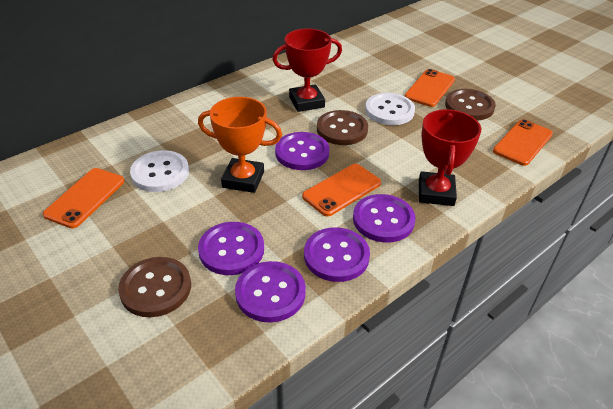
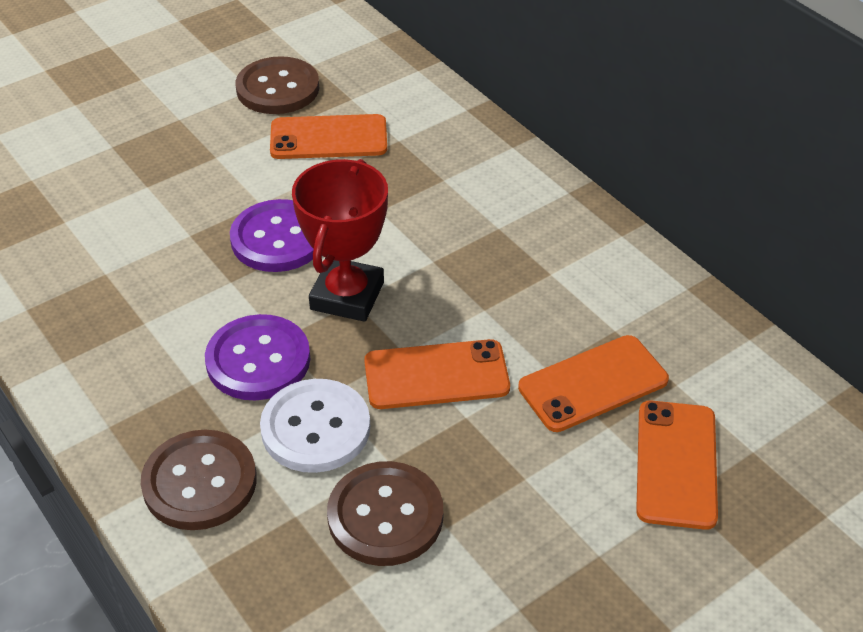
orange trophy: [198,97,282,193] = 1 -> none = 0
purple button: [198,222,264,275] [235,261,306,322] [275,132,329,170] [304,227,370,282] [353,194,415,242] = 5 -> [205,314,310,400] [230,199,314,272] = 2
red trophy: [272,28,342,112] [419,109,481,206] = 2 -> [292,159,388,322] = 1
white button: [130,150,189,192] [365,93,415,125] = 2 -> [260,379,370,473] = 1

